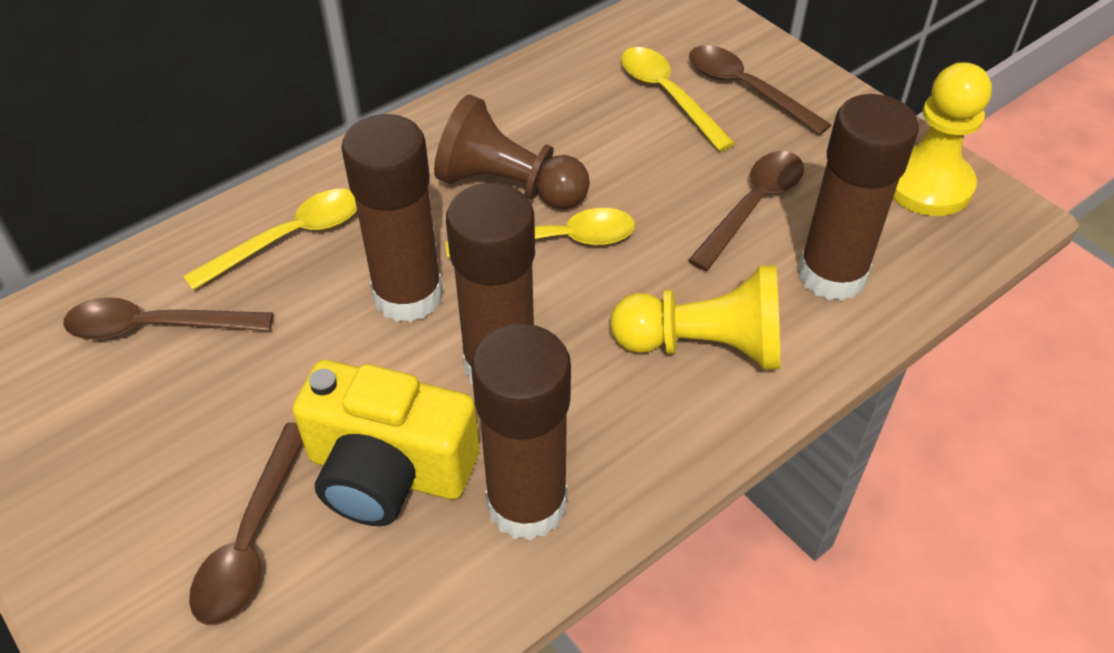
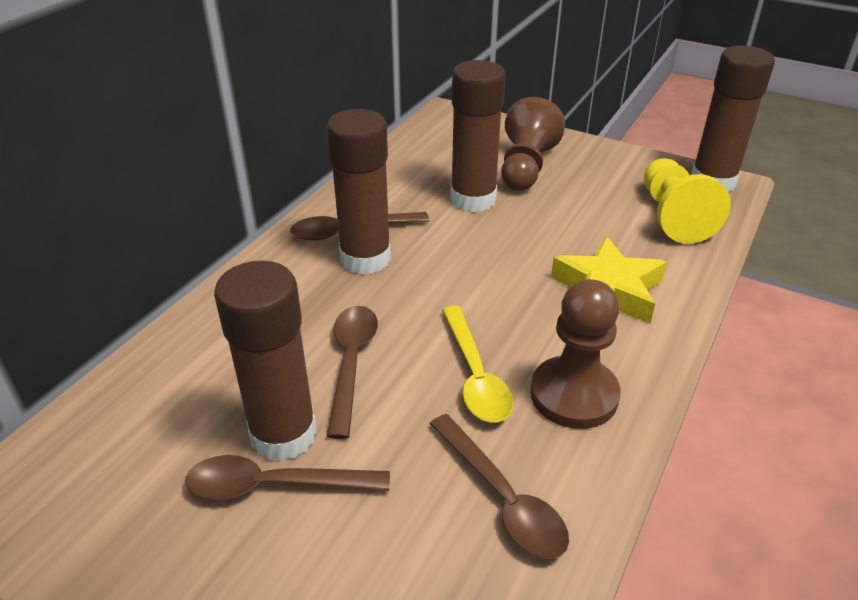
brown pawn: [434,95,590,209] = 1 -> [501,97,565,191] [530,279,621,429] = 2
yellow camera: [293,360,479,526] = 1 -> none = 0
yellow pawn: [611,265,780,370] [893,62,992,216] = 2 -> [644,158,731,244] = 1
yellow spoon: [183,189,357,290] [445,208,635,258] [621,47,735,151] = 3 -> [442,306,513,422] = 1
yellow star: none = 0 -> [551,236,667,323] = 1

